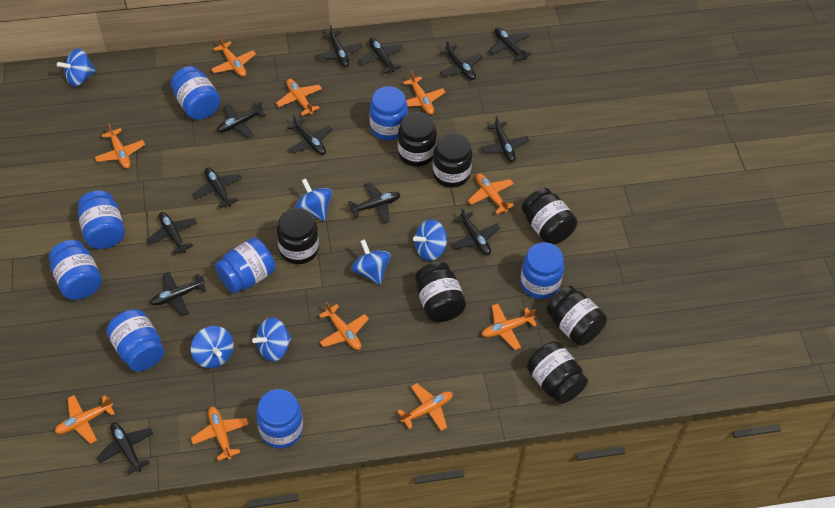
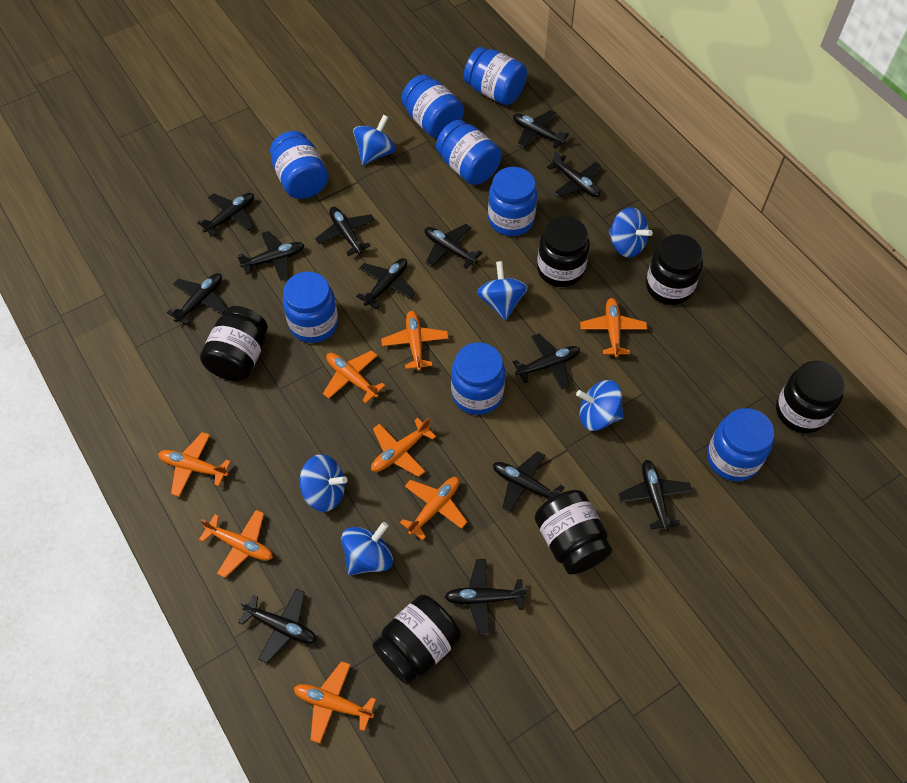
black jar: [277,208,319,264] [398,112,437,167] [415,262,466,322] [433,133,472,188] [522,188,577,245] [527,341,588,404] [546,286,607,346] = 7 -> [200,306,268,382] [372,595,461,685] [535,490,612,574] [537,217,590,287] [646,234,703,305] [776,361,845,433] = 6
orange plane: [55,395,115,444] [95,123,145,169] [191,407,249,461] [211,37,256,77] [276,79,322,116] [319,302,369,350] [397,383,453,431] [403,71,446,115] [468,174,514,214] [482,304,537,350] = 10 -> [158,432,231,497] [199,510,273,578] [294,661,376,743] [323,350,385,403] [371,418,436,477] [381,311,449,371] [400,477,467,540] [580,298,647,358] = 8

